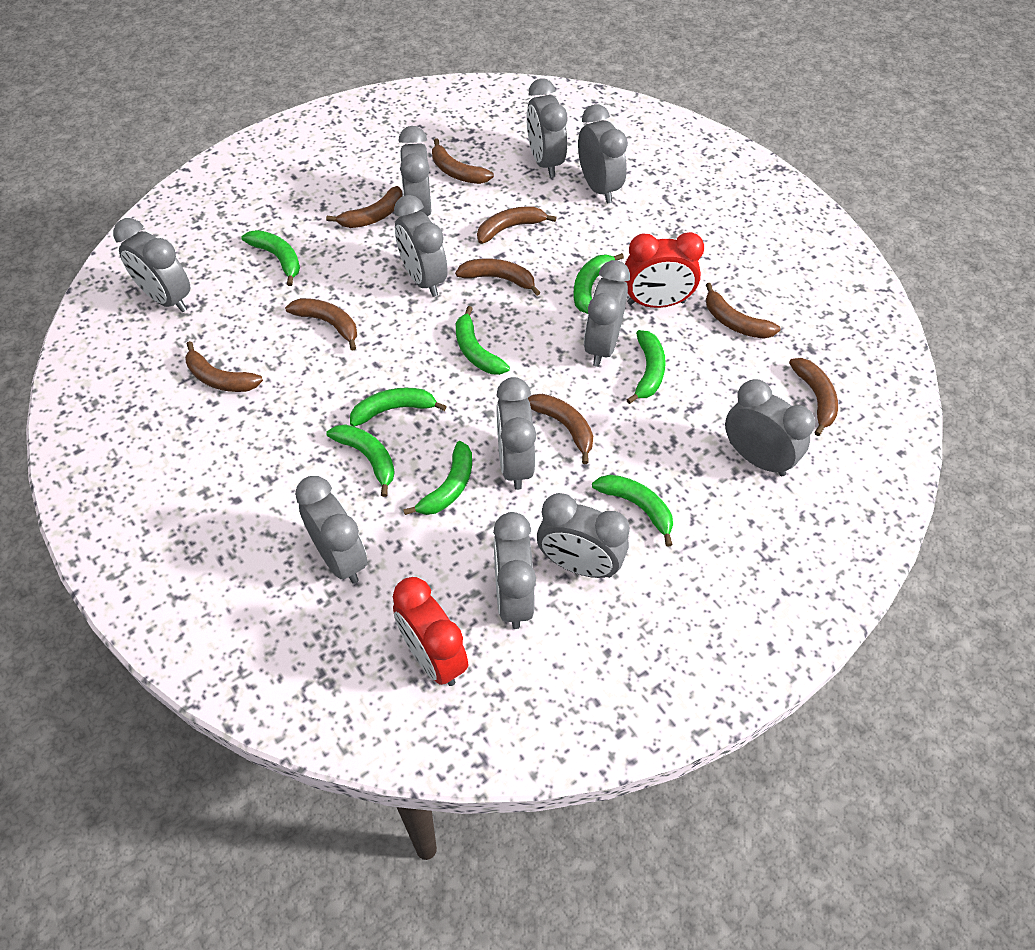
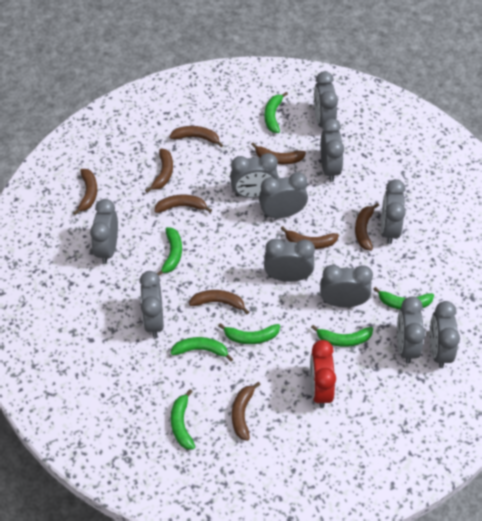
green banana: [241,230,300,286] [326,424,395,497] [350,388,447,426] [403,441,472,515] [456,306,510,375] [573,253,624,314] [592,475,673,547] [626,330,666,404] = 8 -> [157,227,182,276] [170,337,233,361] [171,389,195,450] [218,323,280,344] [265,92,288,133] [311,325,373,347] [374,287,434,310] = 7
red clock: [393,577,468,686] [625,232,704,308] = 2 -> [310,340,336,408] = 1

